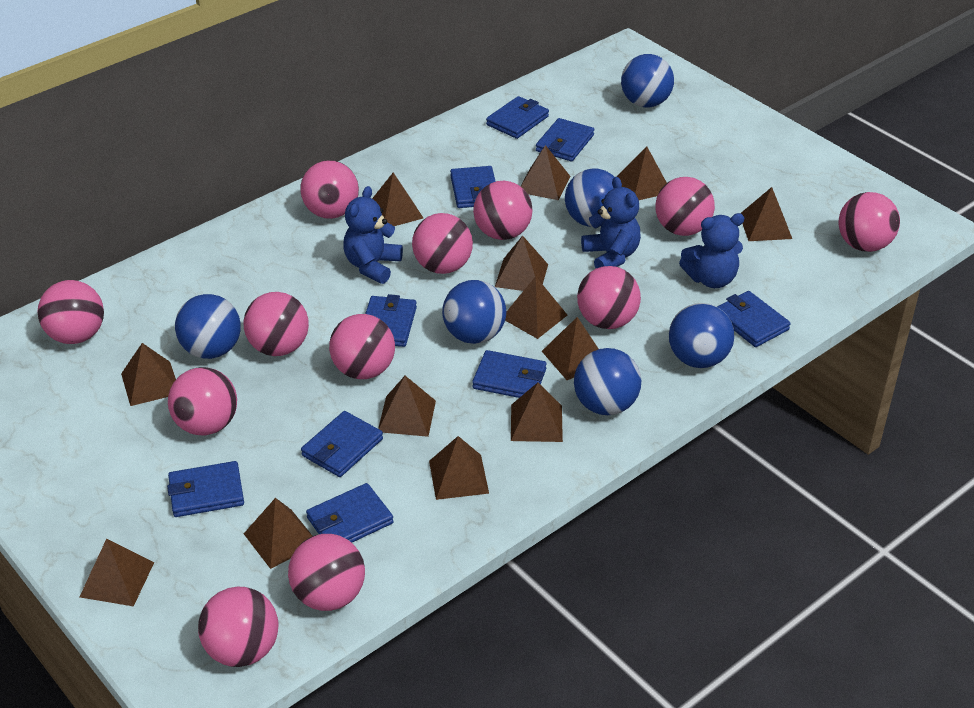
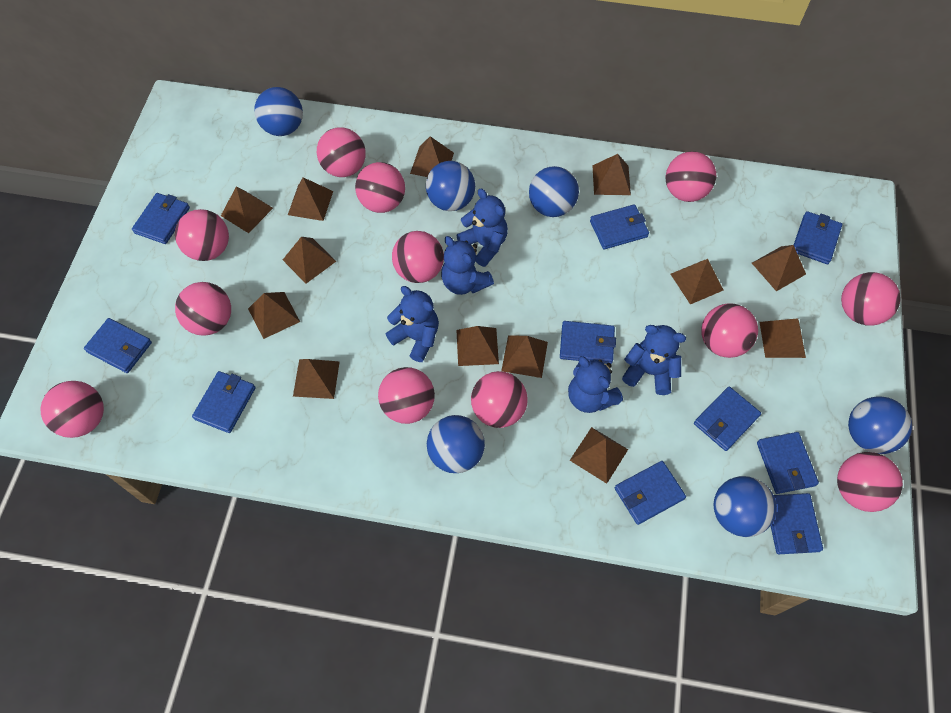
blue teddy bear: [343,186,403,284] [581,177,641,268] [679,213,744,288] = 3 -> [386,286,439,362] [441,236,494,295] [456,189,508,267] [568,356,623,413] [622,325,686,395] = 5
blue wallet: [167,461,244,517] [301,411,383,477] [306,483,394,543] [365,294,417,347] [450,166,496,208] [472,350,547,398] [486,96,549,139] [536,118,594,161] [717,291,791,347] = 9 -> [84,318,152,373] [132,193,190,244] [192,371,256,433] [560,321,616,364] [590,204,649,249] [615,461,686,525] [694,387,761,451] [757,432,819,494] [771,493,823,554] [794,211,842,264] = 10

